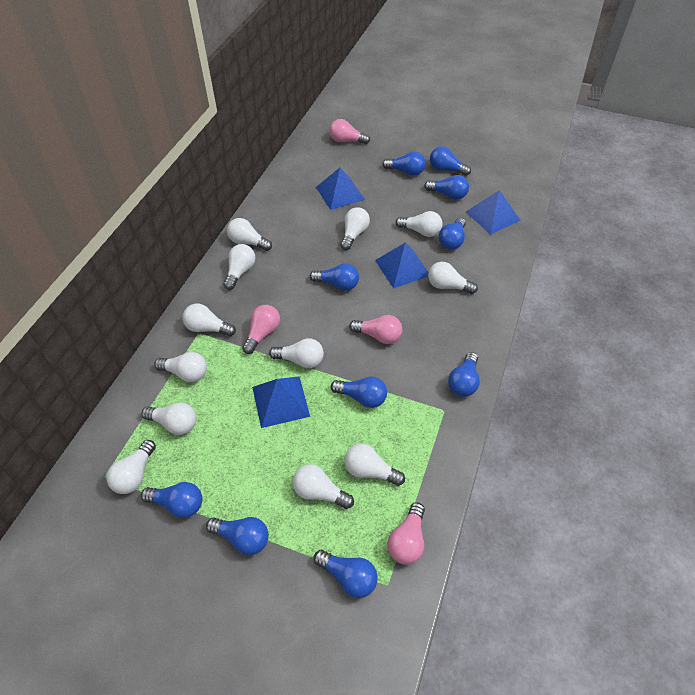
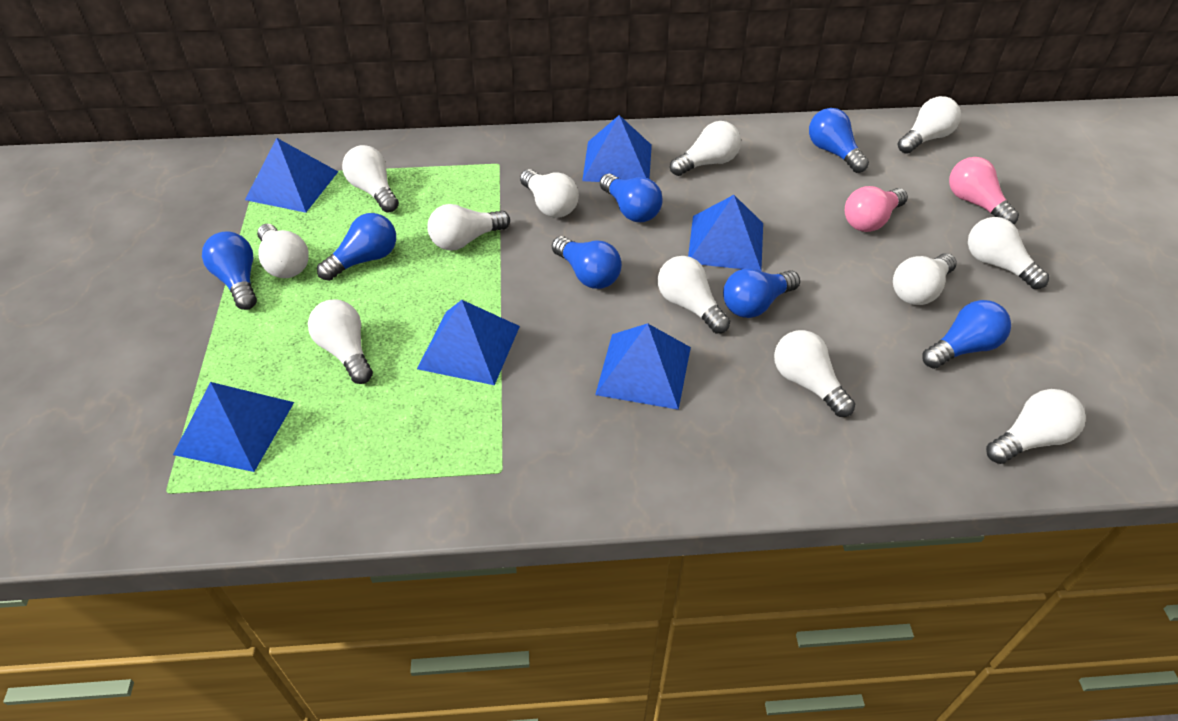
blue light bulb: [141,482,202,518] [206,517,269,555] [310,263,359,291] [314,550,378,598] [331,376,387,408] [382,151,426,176] [424,175,469,200] [430,146,471,176] [439,218,466,250] [448,352,480,397] = 10 -> [202,231,257,310] [317,213,396,281] [552,236,622,289] [600,174,663,222] [723,268,800,318] [809,108,869,173] [922,300,1011,369] = 7
blue pyramid: [252,376,310,428] [316,168,365,210] [375,242,429,288] [466,190,521,234] = 4 -> [173,382,294,472] [245,138,338,213] [417,300,520,385] [582,115,652,182] [595,323,691,410] [688,195,763,271] = 6
pink light bulb: [242,305,280,354] [329,119,370,144] [349,315,402,344] [388,502,425,565] = 4 -> [845,186,908,232] [949,157,1019,224] = 2

